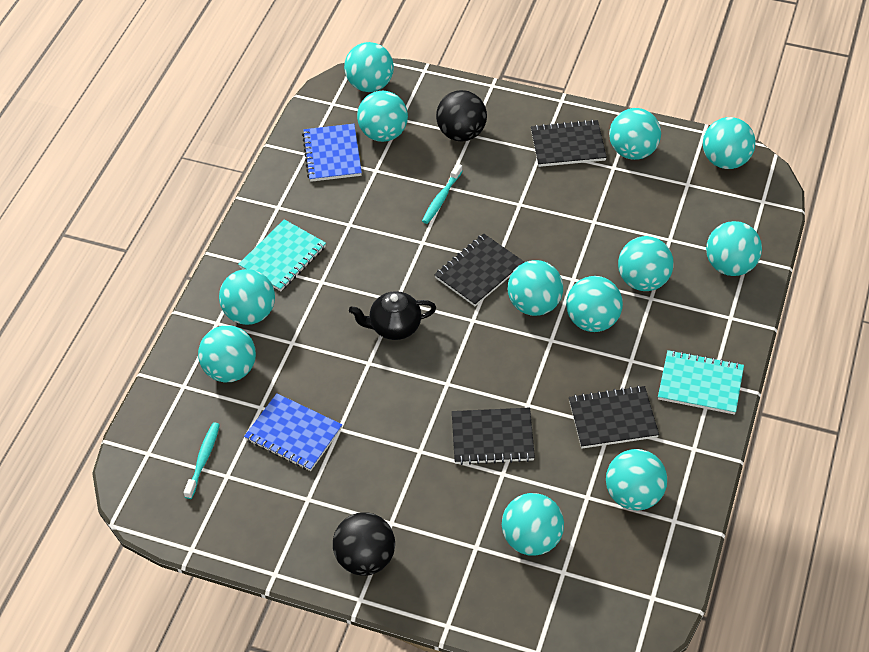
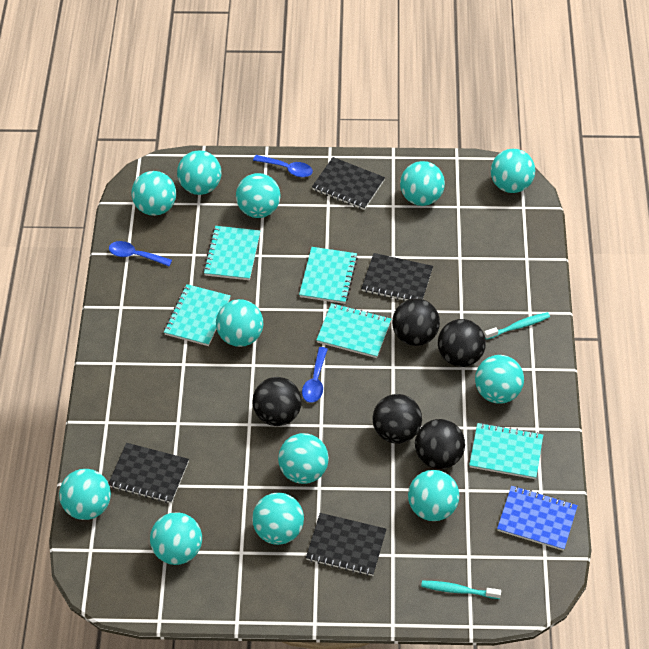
black ball: [333,512,395,576] [436,90,487,142] = 2 -> [252,377,302,426] [372,394,422,444] [392,298,440,346] [415,419,465,469] [438,319,486,367] = 5
black teapot: [349,291,436,340] = 1 -> none = 0
blue notebook: [244,393,342,471] [302,124,362,182] = 2 -> [497,486,578,551] = 1
blue spoon: none = 0 -> [109,241,172,266] [253,155,313,177] [302,347,328,403] = 3
turquoise notebook: [238,219,326,291] [658,350,744,415] = 2 -> [164,284,231,346] [203,226,260,280] [299,247,358,304] [316,303,391,358] [469,423,543,479] = 5

